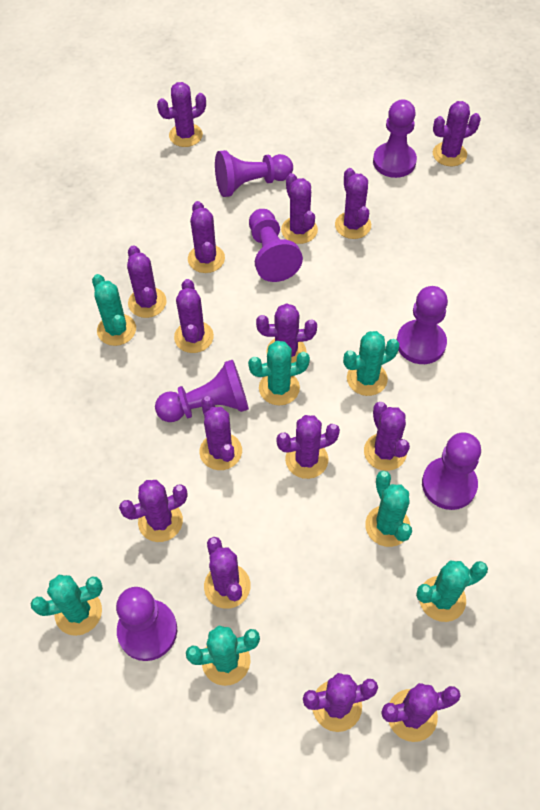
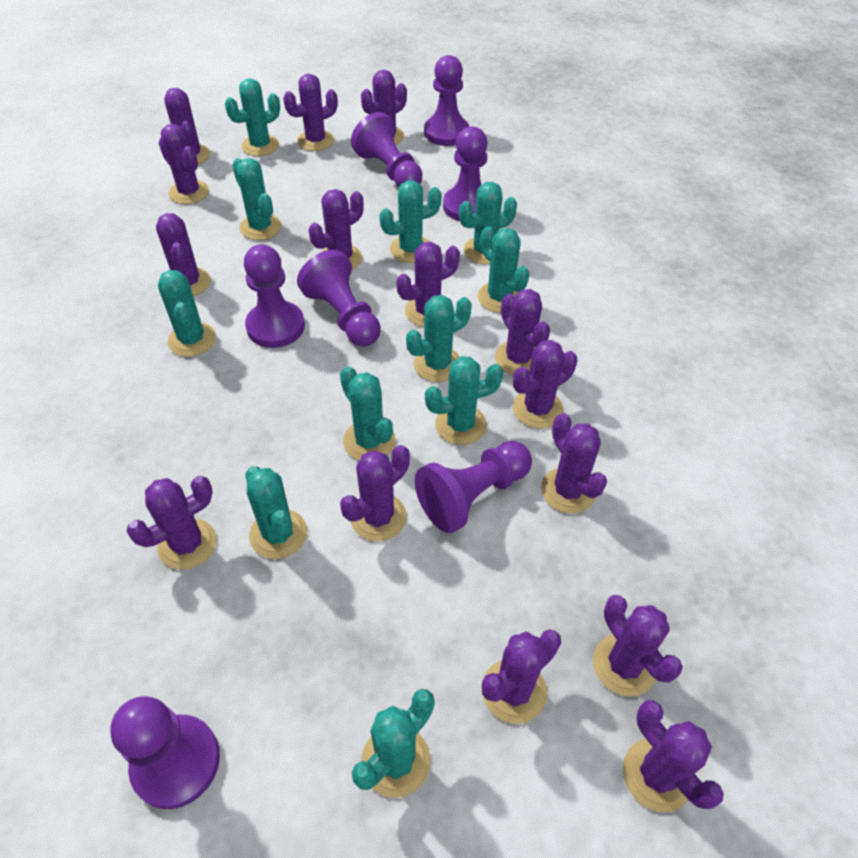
turquoise cactus: [31,575,103,636] [92,274,136,346] [186,626,260,686] [248,341,310,405] [343,331,399,396] [365,471,412,547] [416,561,488,622] = 7 -> [158,270,216,357] [225,78,280,156] [232,158,281,240] [245,466,307,559] [340,366,396,461] [352,689,435,798] [379,180,442,263] [406,295,472,382] [425,356,503,445] [459,182,517,264] [478,226,530,313] = 11

